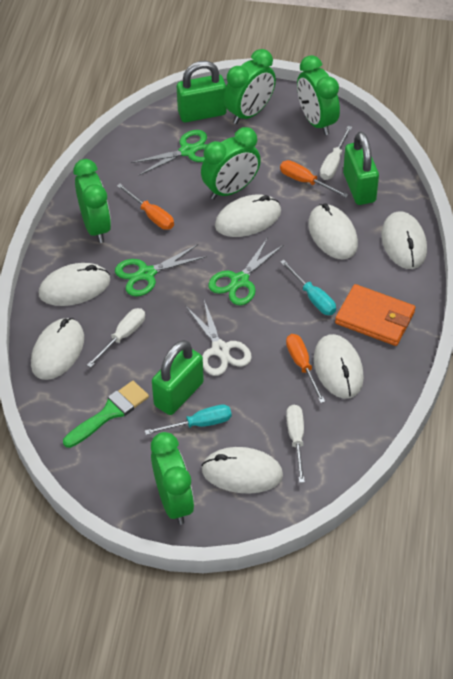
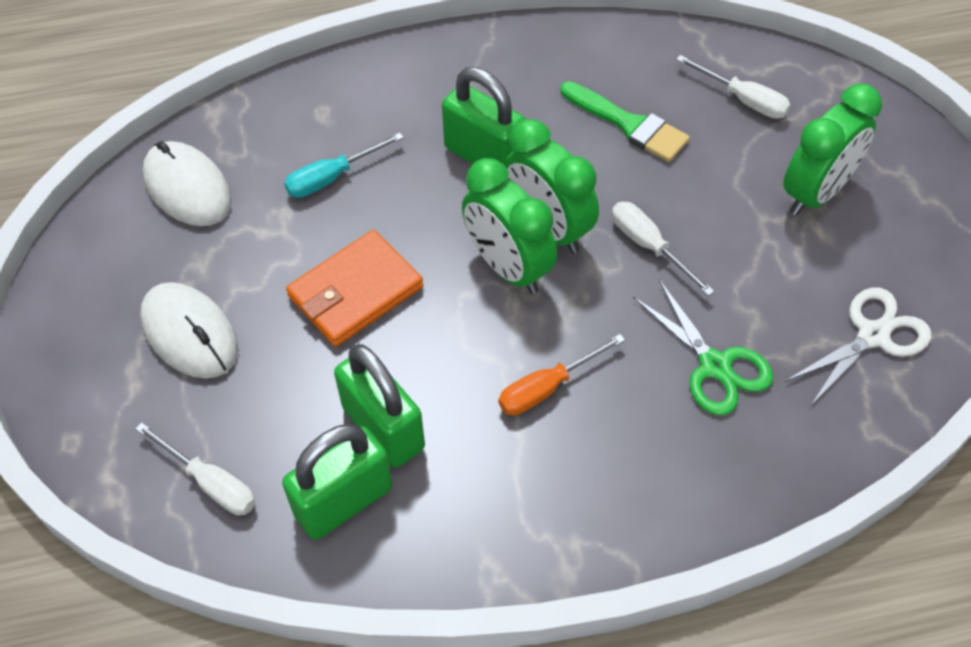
green clock: [74,159,111,243] [151,432,194,525] [201,127,261,200] [224,49,276,124] [297,55,340,135] = 5 -> [462,158,557,294] [504,119,599,253] [783,84,882,216] = 3
green scissors: [115,244,207,296] [131,130,208,176] [208,237,283,306] = 3 -> [633,279,773,415] = 1
orange screwdriver: [117,184,174,230] [280,160,348,198] [286,334,325,403] = 3 -> [498,334,625,415] = 1
turquoise screwdriver: [145,404,232,435] [280,260,336,315] = 2 -> [284,133,404,198] = 1
white mouse: [31,318,84,380] [39,263,110,306] [201,447,283,494] [215,195,281,237] [308,204,358,259] [314,334,364,399] [381,211,427,269] = 7 -> [140,282,238,379] [143,141,232,227] = 2

